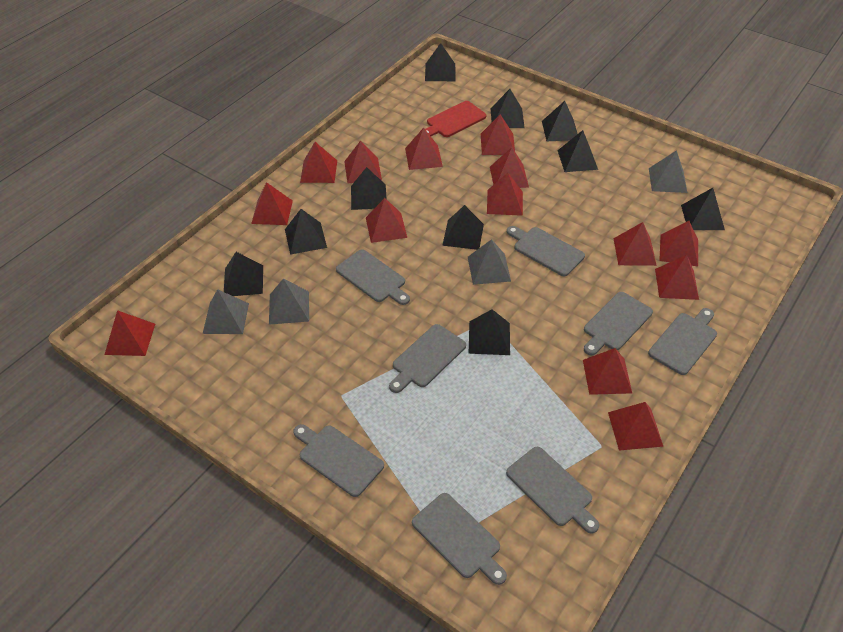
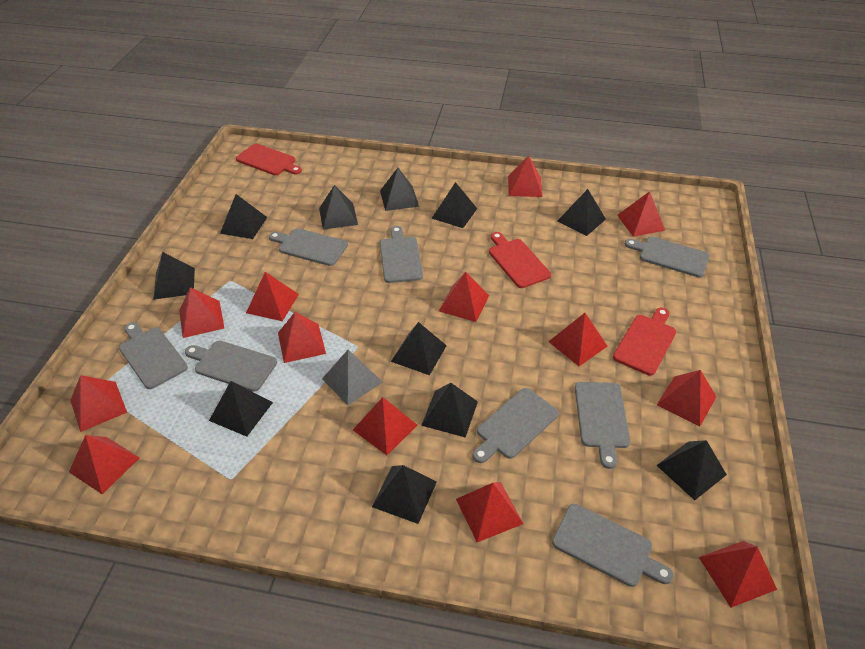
black pyramid: [224,252,263,296] [285,209,327,255] [351,167,386,210] [425,43,455,81] [442,205,484,250] [469,309,510,355] [491,89,525,128] [542,101,577,141] [557,130,598,172] [681,188,725,230] = 10 -> [153,252,195,300] [209,381,273,437] [220,194,267,239] [319,185,358,230] [372,465,437,524] [380,168,419,211] [391,322,447,375] [421,383,478,438] [432,182,477,228] [558,189,606,236] [657,440,727,501] = 11
grey pyramid: [203,289,249,334] [269,279,309,325] [468,239,511,285] [649,150,687,193] = 4 -> [322,349,383,405] = 1
red cutting board: [425,101,486,137] = 1 -> [236,144,302,175] [489,232,551,288] [613,308,676,376] = 3
red pyramid: [105,310,155,356] [251,182,293,225] [300,142,337,183] [344,140,382,183] [366,198,407,243] [405,128,443,170] [481,115,515,155] [487,173,523,216] [490,147,529,188] [583,348,632,395] [608,402,664,451] [613,222,657,266] [655,255,699,300] [659,221,698,267] = 14 -> [69,435,140,494] [70,375,127,432] [179,287,224,338] [246,272,299,321] [278,312,326,363] [353,397,417,455] [439,272,489,322] [456,482,523,542] [508,155,543,197] [548,313,607,366] [617,191,665,237] [657,370,716,427] [699,541,777,608] = 13

